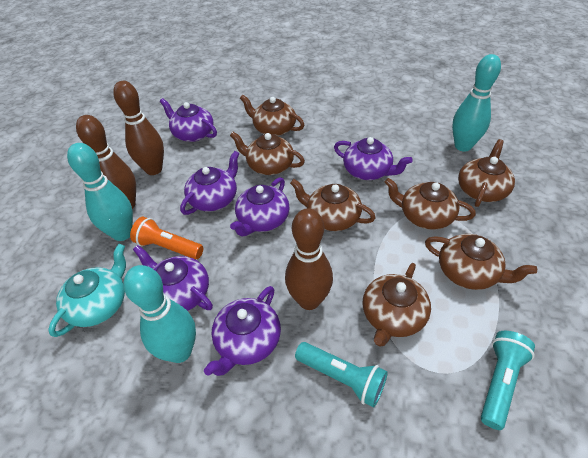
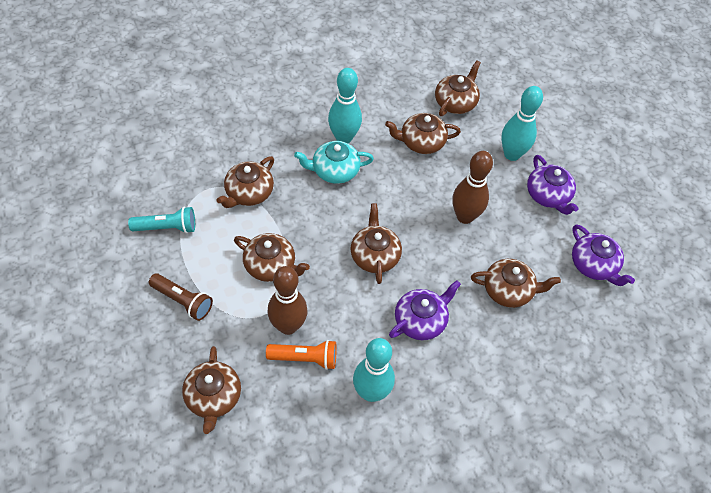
brown bowling pin: [76,115,136,209] [113,81,164,175] [285,208,333,310] = 3 -> [267,266,308,335] [453,151,493,224] = 2
brown flashlight: none = 0 -> [149,273,213,321] = 1
purple teapot: [133,245,213,311] [160,98,217,142] [180,151,240,215] [204,286,281,376] [230,177,289,237] [334,137,413,180] = 6 -> [389,280,461,340] [527,155,579,215] [572,224,635,286] = 3
turquoise flashlight: [295,342,388,408] [481,331,535,430] = 2 -> [128,207,195,234] = 1

